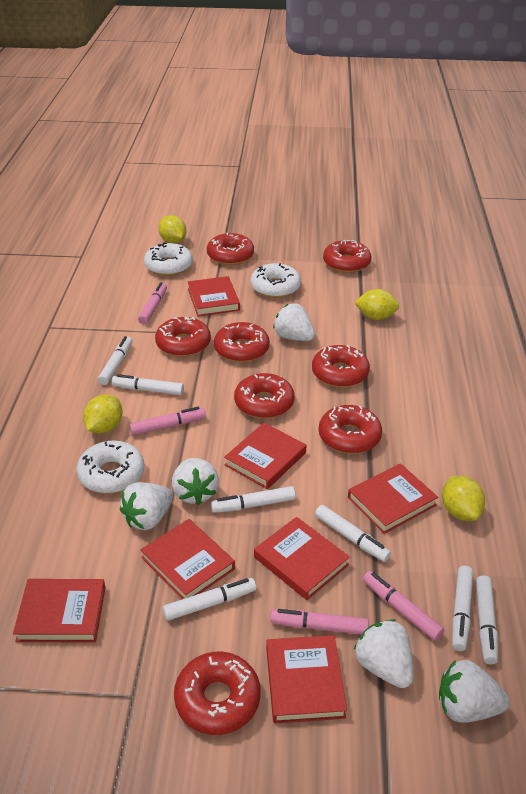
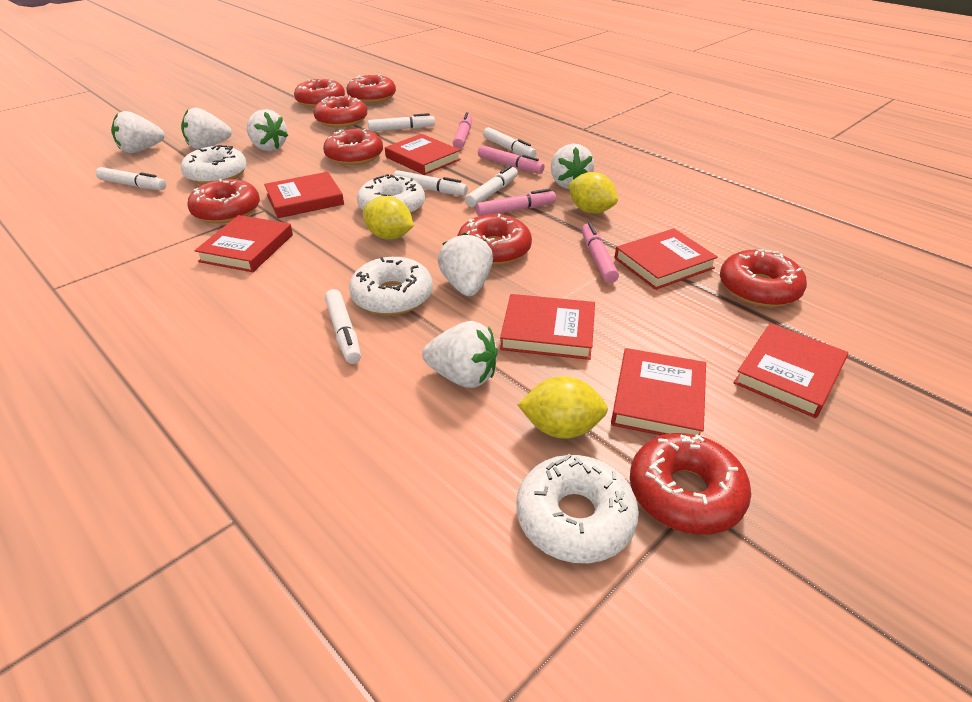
white donut: [77,440,144,494] [144,242,193,276] [251,263,301,298] = 3 -> [181,145,247,185] [349,257,433,316] [357,174,425,215] [517,454,639,563] = 4
white marker: [98,336,132,385] [112,374,184,395] [163,578,256,621] [211,486,296,513] [315,505,391,562] [452,566,473,651] [476,575,498,664] = 7 -> [96,167,166,190] [325,289,361,364] [368,113,435,131] [393,170,468,196] [465,165,518,207] [483,127,536,157] = 6
white strawberry: [120,482,173,530] [172,458,219,505] [273,303,315,341] [354,619,414,688] [439,660,510,722] = 5 -> [111,111,165,153] [181,107,232,149] [247,109,288,151] [422,321,498,388] [438,233,493,296] [551,143,594,189] = 6
yellow lemon: [83,394,123,434] [158,215,187,243] [354,289,399,320] [442,476,485,521] = 4 -> [363,196,414,240] [518,376,608,439] [568,172,618,214] = 3

